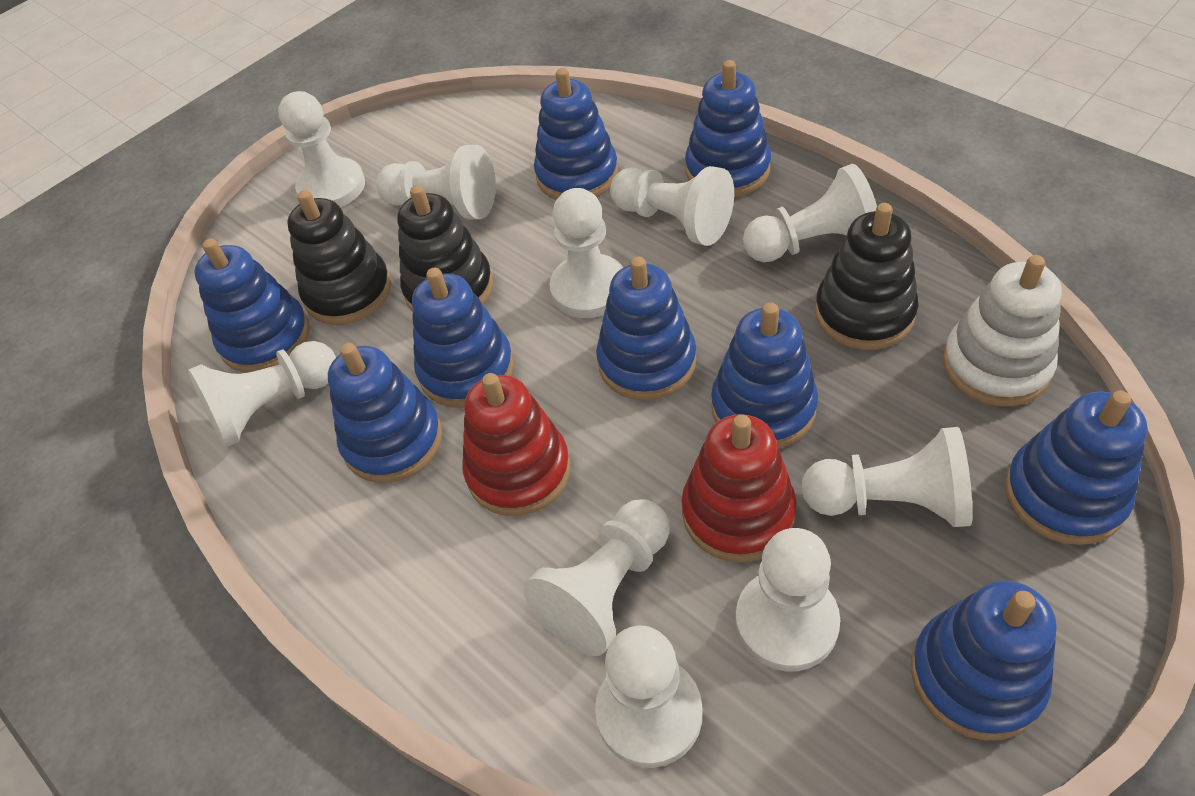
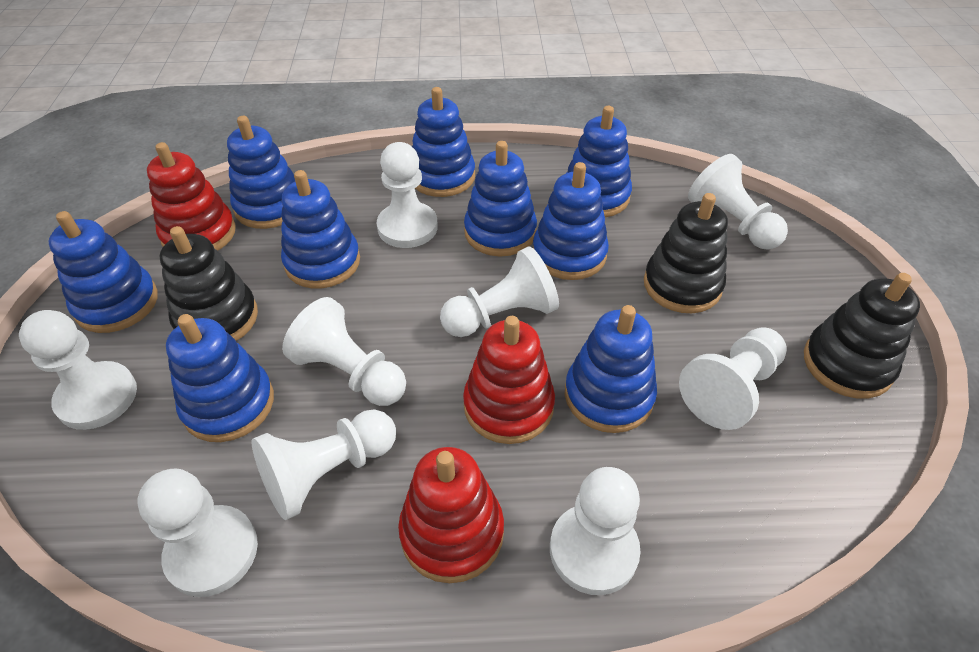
red stacking toy: [462,373,571,516] [682,414,796,562] = 2 -> [147,142,236,251] [398,447,504,583] [463,316,555,444] = 3
white pawn: [188,341,336,448] [278,91,365,207] [376,145,496,219] [523,499,670,656] [549,188,623,318] [595,626,702,768] [610,166,734,246] [736,528,840,671] [743,164,877,262] [801,427,973,527] = 10 -> [19,310,137,430] [137,468,258,597] [252,409,396,520] [282,297,406,406] [377,142,438,248] [440,246,559,337] [550,467,640,595] [679,327,787,430] [688,154,788,250] = 9
white stacking toy: [943,255,1062,406] = 1 -> none = 0

